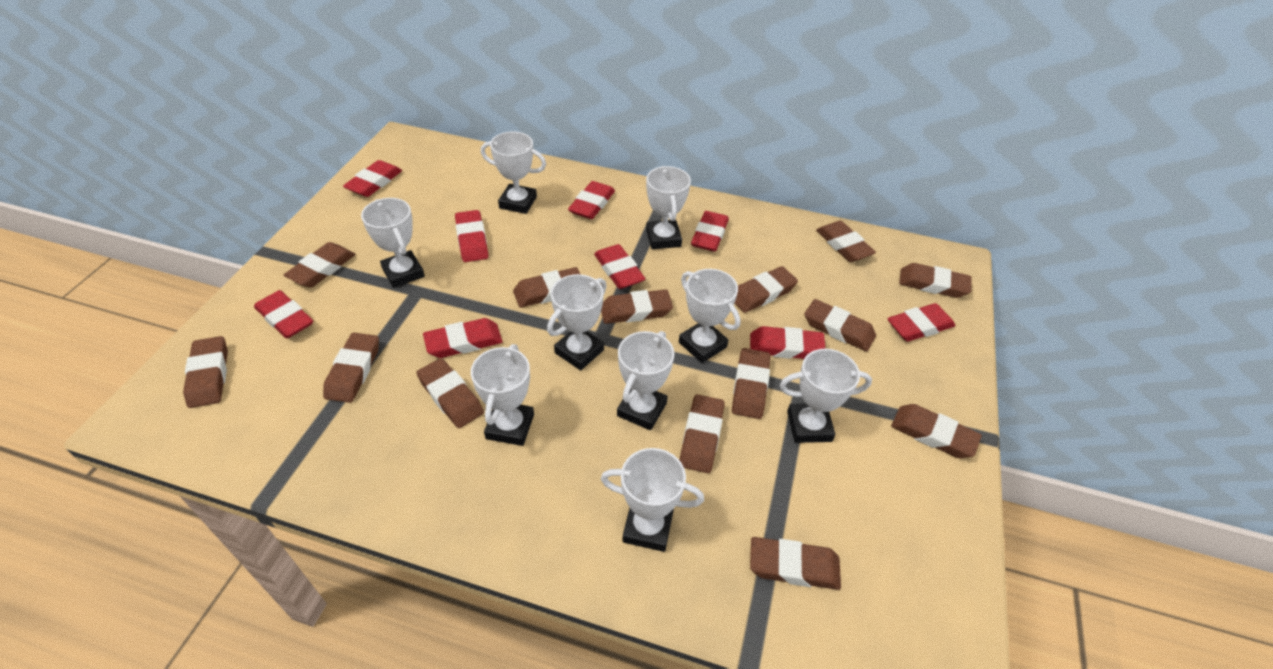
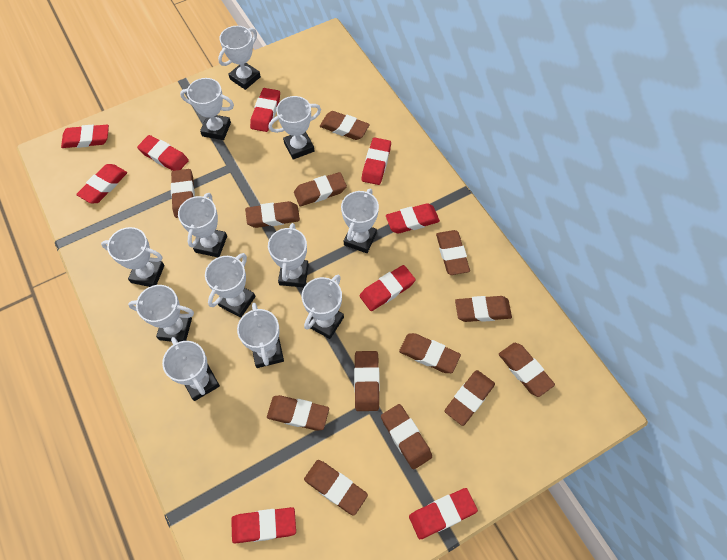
brown eraser: [183,336,228,408] [284,242,355,287] [323,333,379,403] [416,358,484,428] [513,267,581,308] [601,289,673,324] [679,394,725,473] [732,348,770,419] [734,266,798,313] [750,537,841,590] [804,299,876,351] [816,221,876,262] [891,404,982,458] [899,263,971,298] = 14 -> [171,169,195,218] [245,201,300,228] [267,395,329,431] [294,172,347,206] [304,460,368,516] [320,111,370,140] [354,351,380,411] [381,404,432,470] [399,333,461,373] [436,230,470,275] [444,370,495,426] [455,296,512,322] [499,343,555,397] = 13
white trophy: [361,198,425,288] [471,344,534,446] [481,132,546,214] [547,274,607,370] [601,448,704,552] [617,331,674,430] [646,166,691,249] [679,269,740,363] [780,349,872,443] = 9 -> [101,227,164,287] [128,285,194,342] [162,337,220,401] [178,193,227,257] [180,78,234,140] [205,253,255,318] [218,26,261,90] [237,303,284,368] [268,223,309,287] [269,96,321,160] [302,275,344,339] [341,188,379,253] = 12

